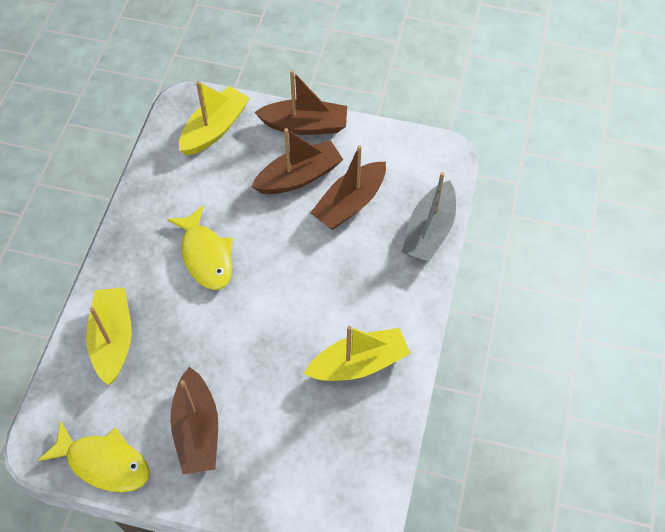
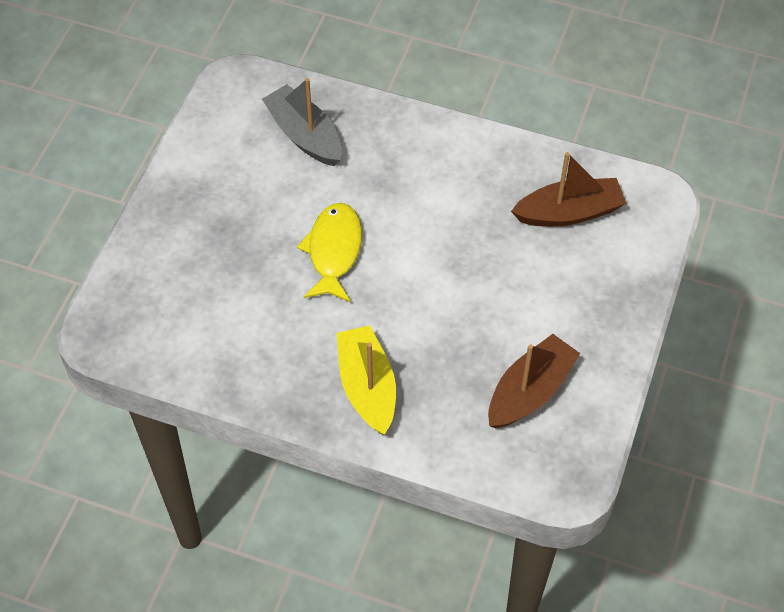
brown boat: [170,367,218,474] [251,128,343,194] [254,70,347,135] [310,145,386,230] = 4 -> [488,334,580,428] [511,152,626,227] = 2
yellow boat: [86,288,132,385] [179,81,250,156] [304,326,411,381] = 3 -> [337,325,396,435] = 1
yellow fish: [38,421,150,492] [167,205,233,290] = 2 -> [297,203,362,302] = 1

